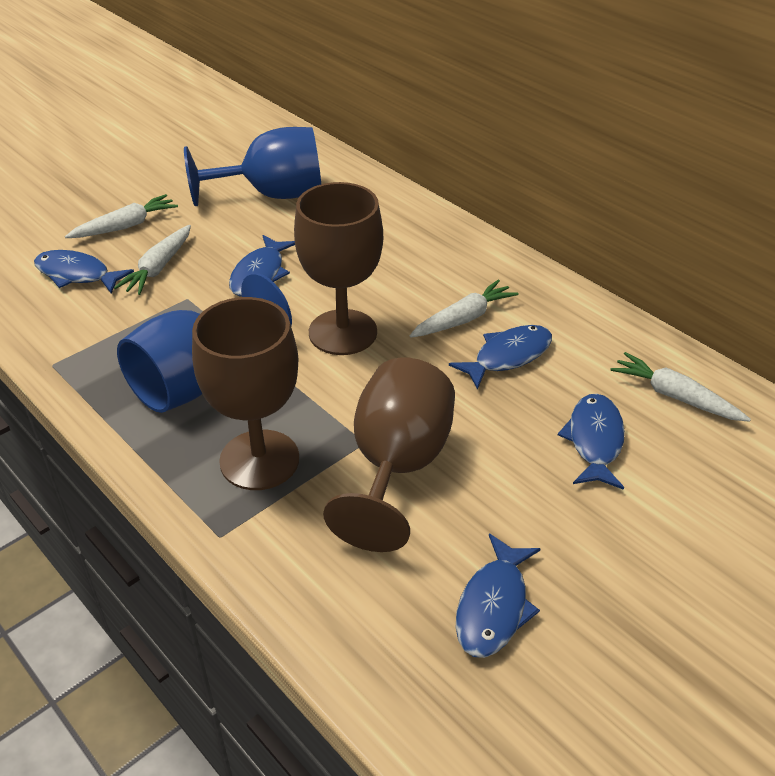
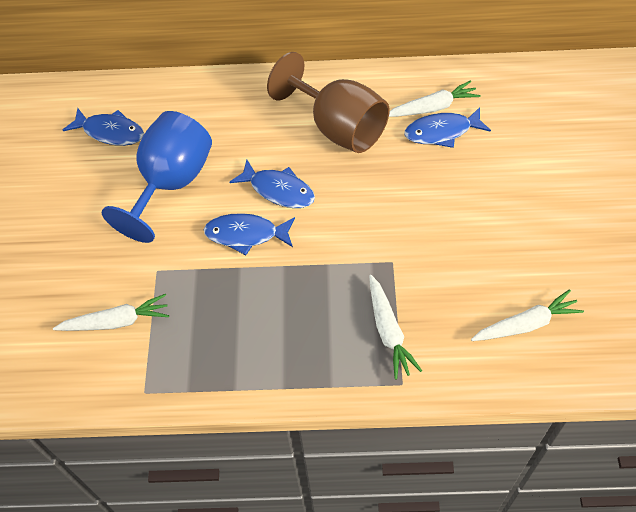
blue fish: [34,250,134,293] [229,235,295,296] [449,325,552,390] [456,533,541,658] [558,394,625,490] = 5 -> [63,108,144,146] [204,213,295,255] [229,159,315,208] [405,107,491,148] = 4
blue goblet: [117,273,292,413] [184,127,321,206] = 2 -> [101,111,212,243] = 1
brown goblet: [192,297,299,490] [294,182,383,355] [323,357,455,552] = 3 -> [267,52,390,153] = 1

